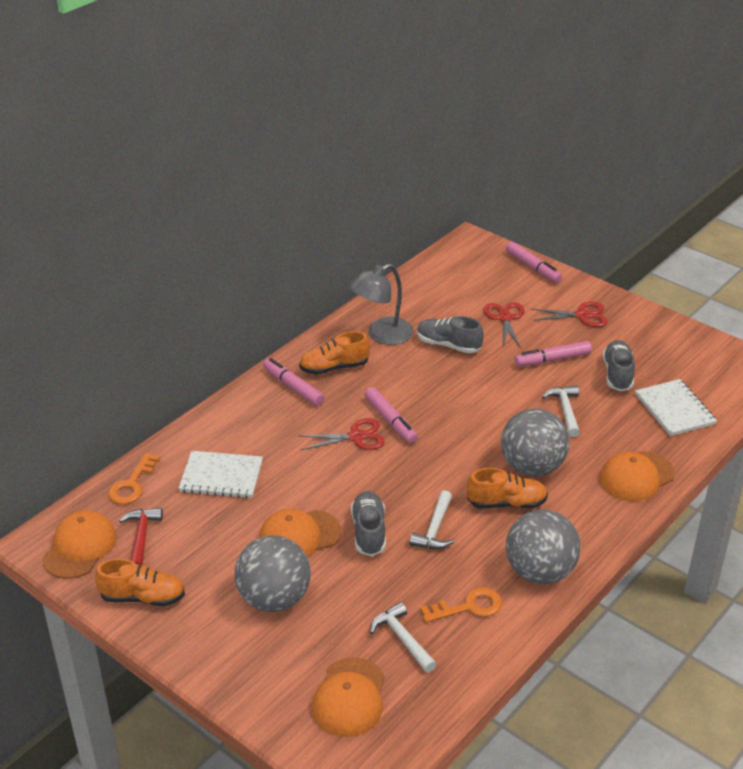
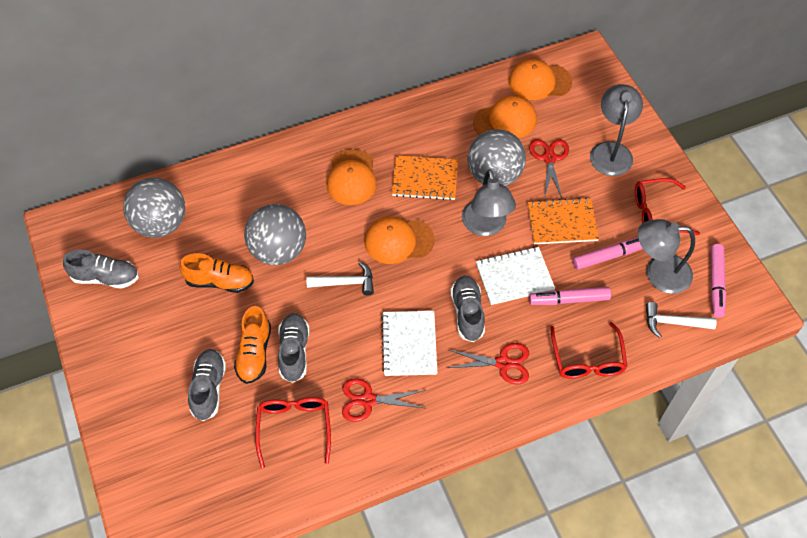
grey lamp: [350,264,413,345] = 1 -> [462,169,516,236] [590,84,643,176] [638,219,695,294] = 3
grey shoe: [351,491,386,556] [417,316,484,353] [603,340,635,391] = 3 -> [63,250,139,289] [188,349,226,421] [278,313,310,383] [450,276,485,342] = 4
orange key: [108,453,160,504] [421,588,502,623] = 2 -> none = 0
orange notebook: none = 0 -> [392,155,458,200] [528,198,599,244] = 2
orange shoe: [95,558,185,607] [299,331,370,375] [467,468,548,509] = 3 -> [180,253,254,293] [234,306,271,384] = 2
pink marker: [263,358,324,406] [364,387,418,444] [506,242,562,283] [515,341,592,367] = 4 -> [529,287,611,305] [573,238,643,270] [711,244,726,318] = 3
red glasses: none = 0 -> [255,397,331,468] [550,322,628,379] [635,178,700,235] = 3
red hammer: [119,508,163,565] = 1 -> none = 0
white hammer: [370,602,437,673] [409,490,454,549] [542,385,580,437] = 3 -> [306,262,374,295] [646,302,717,338] = 2

